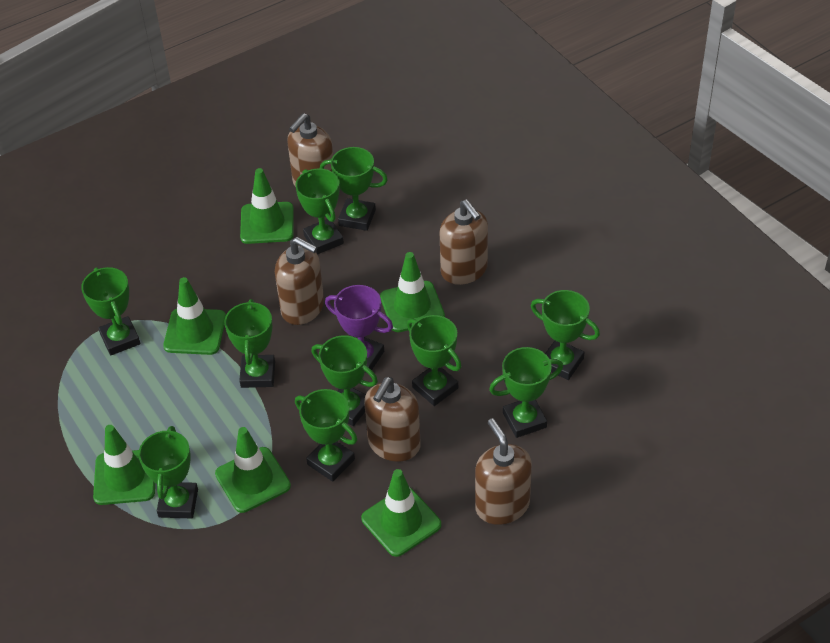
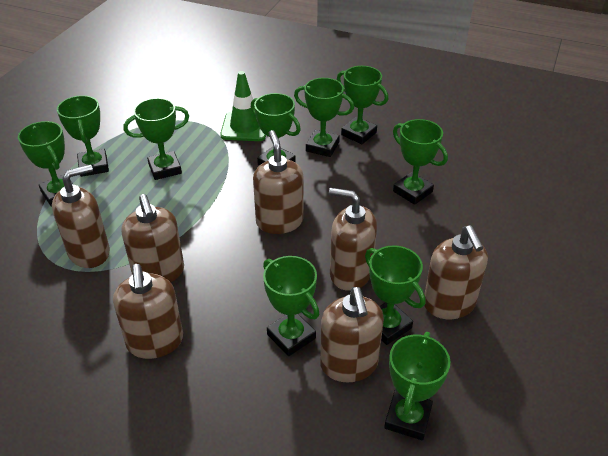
brown soap dispenser: [275,237,324,325] [288,114,333,187] [364,377,421,461] [440,200,488,285] [475,418,532,525] = 5 -> [52,164,110,268] [113,264,183,359] [122,194,184,282] [253,130,303,234] [320,287,384,382] [329,188,377,291] [424,226,488,319] = 7
green traffic cone: [93,425,155,505] [163,277,226,355] [215,427,291,513] [240,168,294,244] [361,469,441,557] [380,252,445,332] = 6 -> [220,71,266,141] = 1
purple trophy: [325,285,393,373] = 1 -> none = 0

